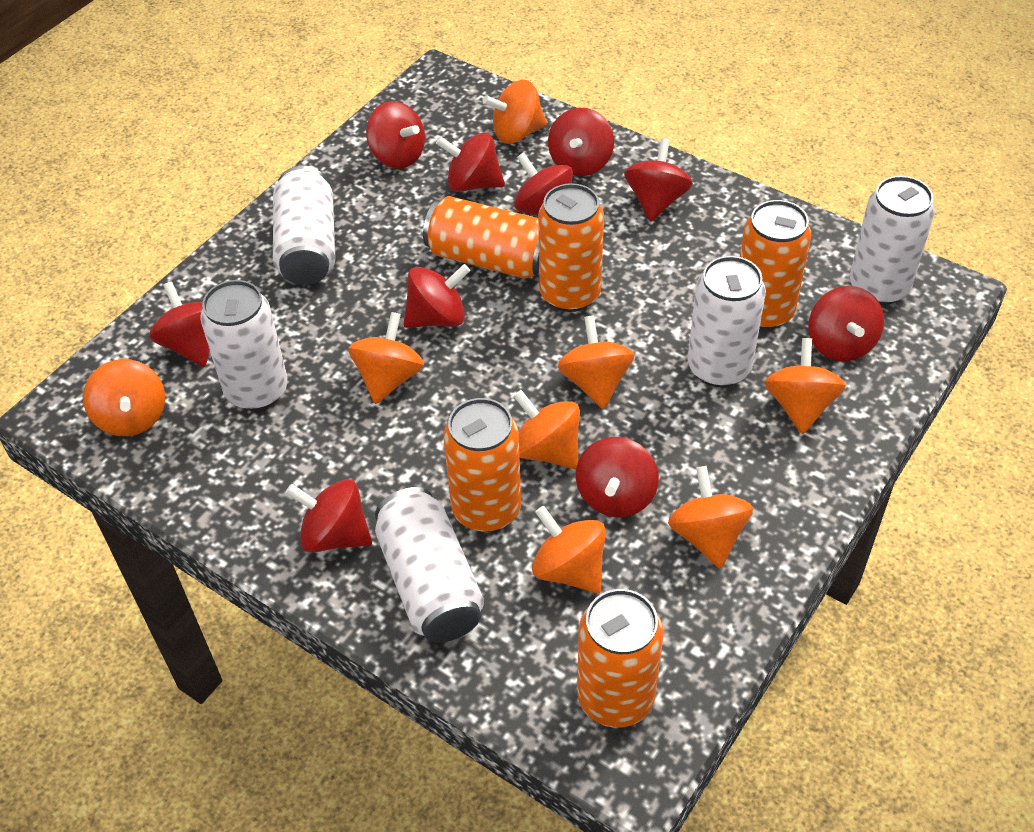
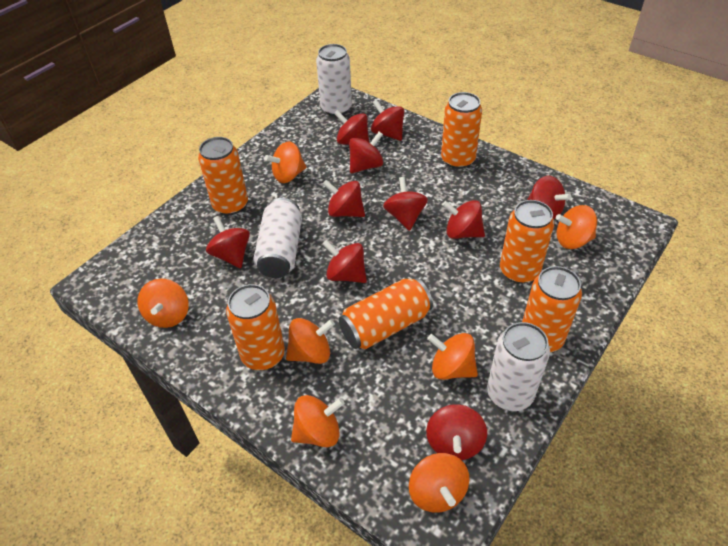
orange can: [423,196,539,279] [444,398,521,532] [538,183,604,312] [577,589,664,728] [740,200,812,330] = 5 -> [198,137,248,215] [226,284,285,370] [339,277,433,350] [441,92,482,169] [500,200,554,284] [522,266,582,352] = 6
orange spinning top: [83,359,165,436] [348,312,424,404] [483,80,547,144] [513,390,580,469] [532,506,606,593] [558,315,635,409] [668,466,753,569] [765,338,846,434] = 8 -> [137,279,189,328] [265,142,306,183] [286,318,335,364] [291,395,344,447] [409,453,469,513] [427,333,478,380] [556,205,597,249] = 7
white can: [200,280,288,410] [273,166,335,285] [375,487,484,643] [687,256,766,387] [850,176,935,305] = 5 -> [253,198,302,278] [316,44,352,116] [487,322,550,411] = 3

